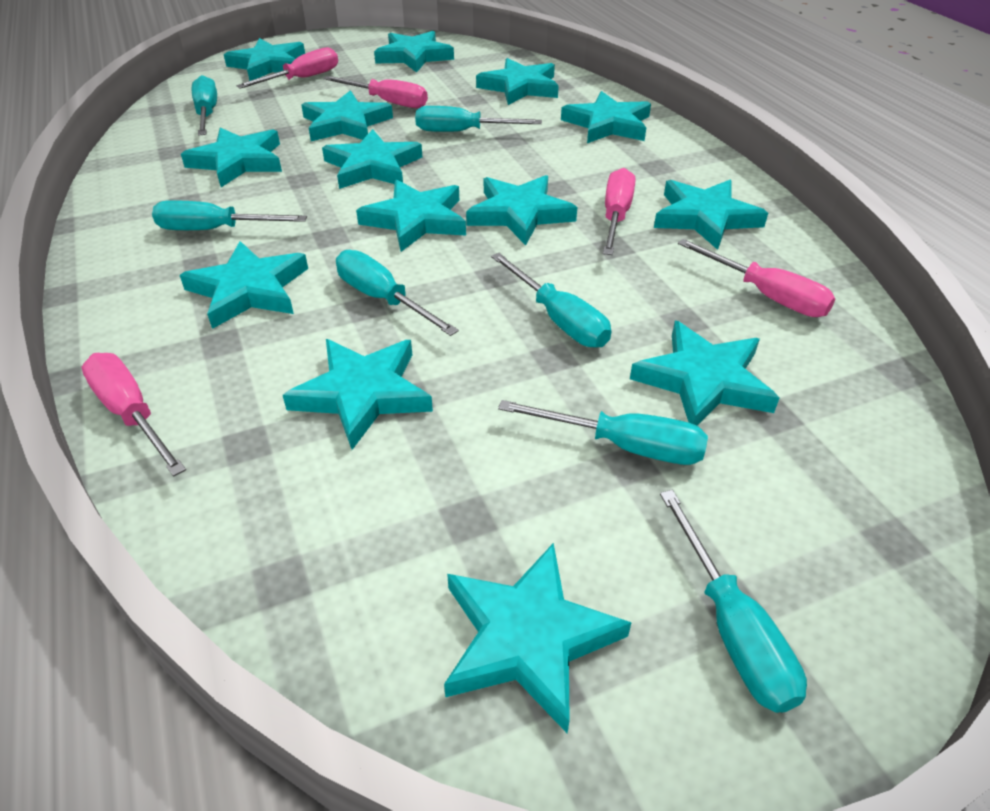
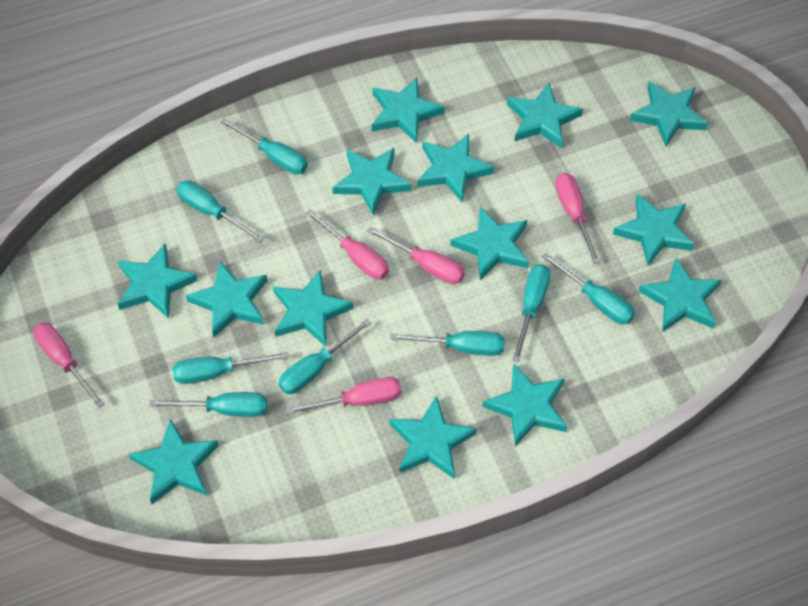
turquoise screwdriver: [152,200,307,230] [192,75,217,136] [336,250,459,336] [415,106,542,132] [491,253,611,348] [498,400,708,465] [660,490,807,713] = 7 -> [149,392,267,417] [172,352,288,384] [177,181,264,242] [220,118,308,174] [278,319,371,394] [390,331,505,356] [512,264,550,362] [542,253,635,324] = 8

